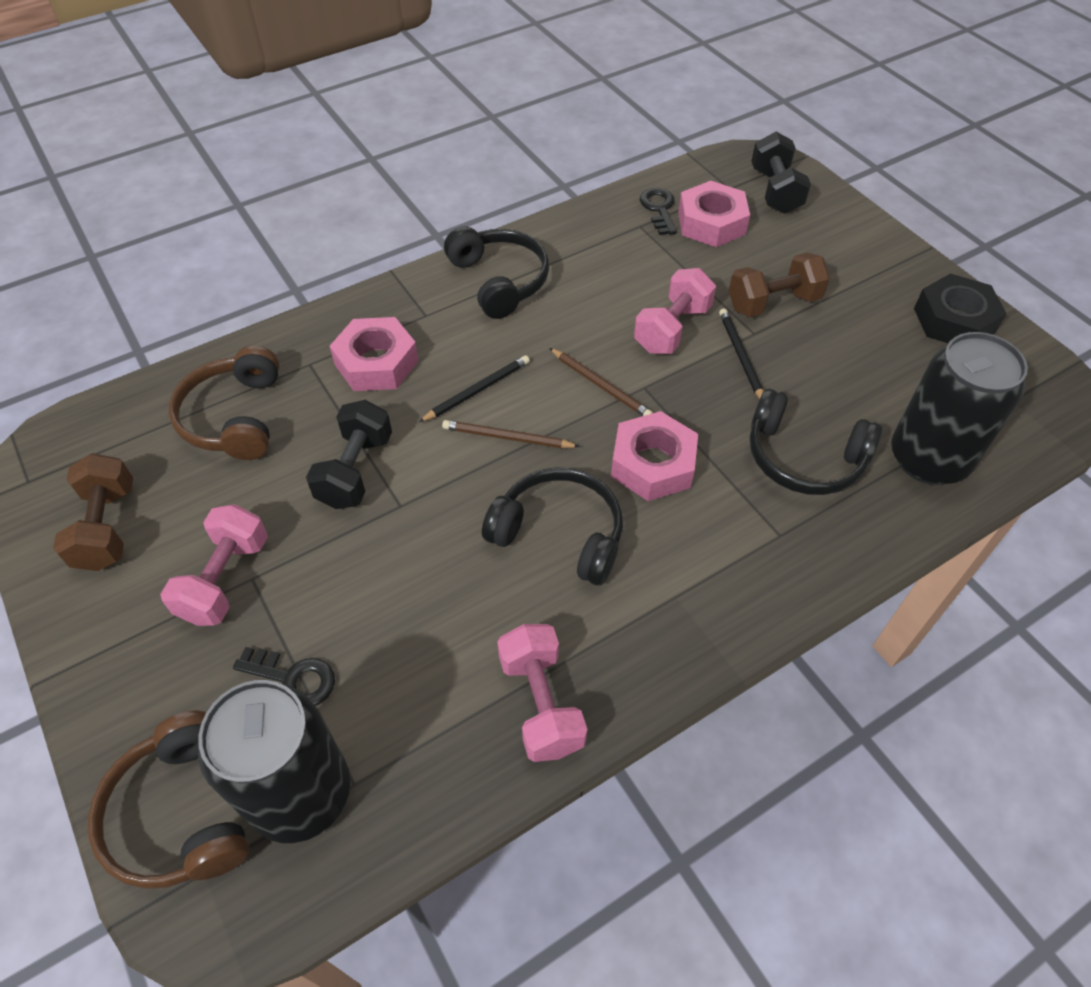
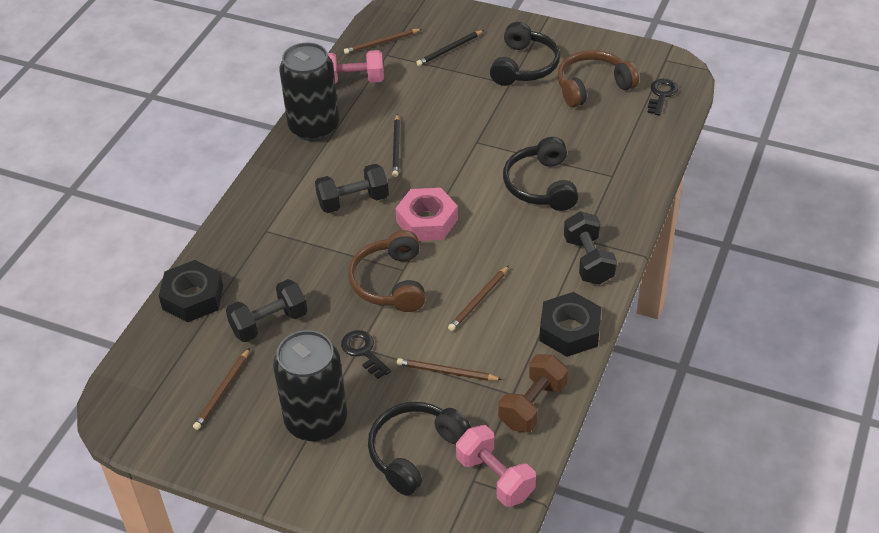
black dumbbell: [306,400,392,509] [751,132,811,214] = 2 -> [226,279,308,342] [315,164,389,213] [564,211,617,285] = 3
black nut: [914,273,1007,343] = 1 -> [159,260,223,322] [539,292,601,357] = 2
brown dumbbell: [53,453,133,571] [729,253,830,317] = 2 -> [498,354,568,432] = 1
brown pencil: [442,420,580,448] [550,348,653,416] = 2 -> [193,348,250,430] [344,29,421,54] [397,358,502,381] [448,266,509,331] = 4
pink dumbbell: [160,504,268,626] [497,624,587,762] [634,268,716,354] = 3 -> [328,50,384,84] [456,425,536,507] = 2
pink nut: [330,317,419,391] [611,411,698,501] [678,181,750,247] = 3 -> [395,188,458,241] = 1

